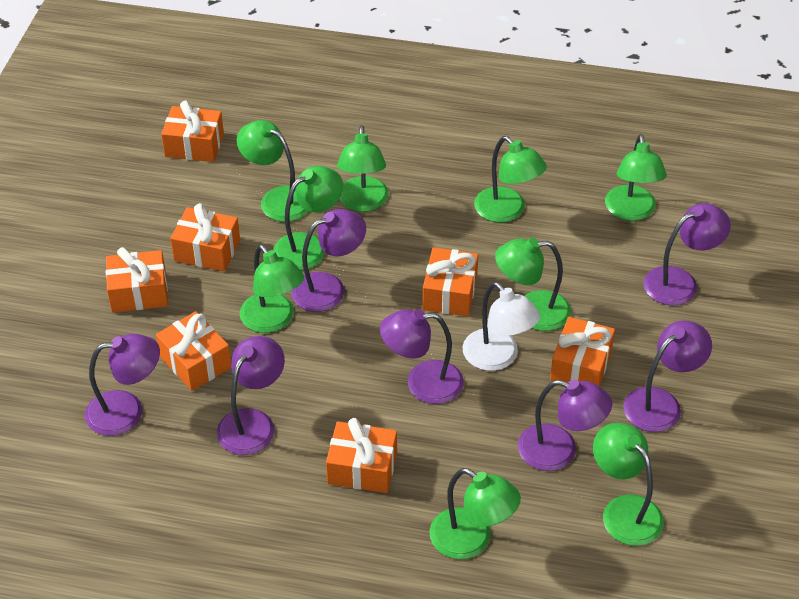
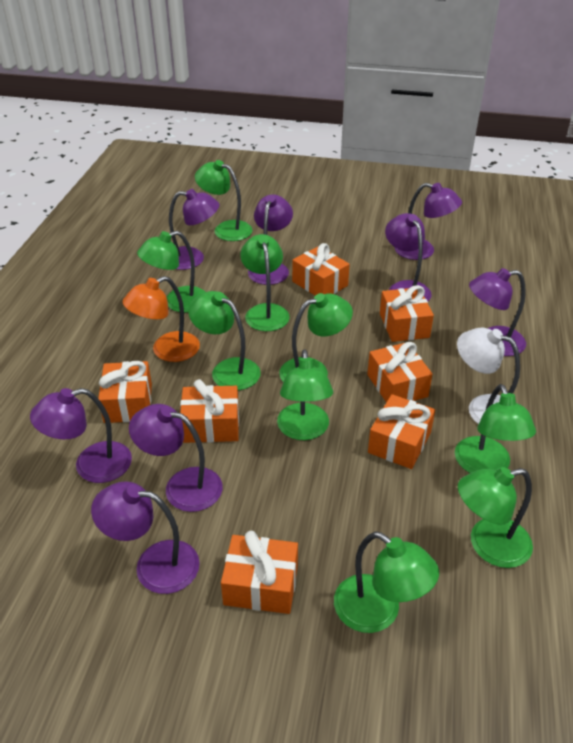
orange lamp: none = 0 -> [123,276,200,362] = 1
purple lamp: [85,334,160,436] [217,336,285,455] [291,209,366,312] [380,309,464,404] [518,379,612,471] [623,321,712,432] [643,203,731,306] = 7 -> [30,388,132,483] [91,481,200,594] [129,404,223,512] [169,189,219,270] [248,194,293,285] [385,213,432,301] [395,183,462,260] [469,268,526,356] = 8

